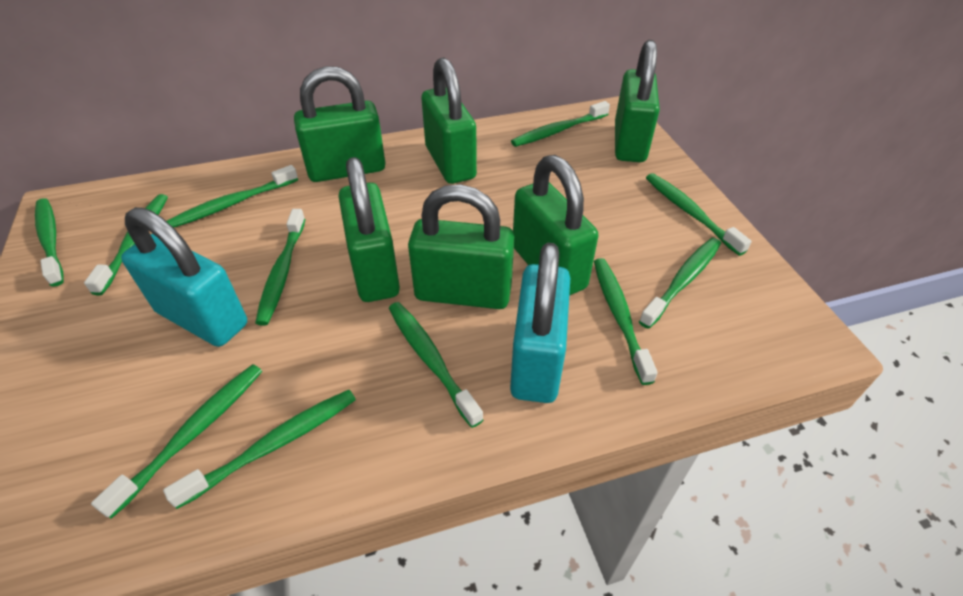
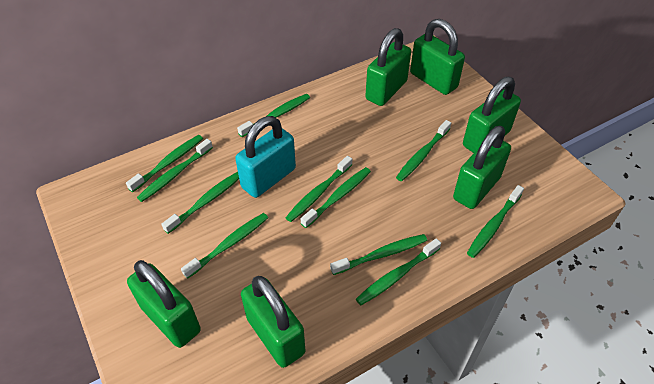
turquoise padlock: [121,207,247,347] [510,243,570,403] = 2 -> [235,116,296,198] = 1

